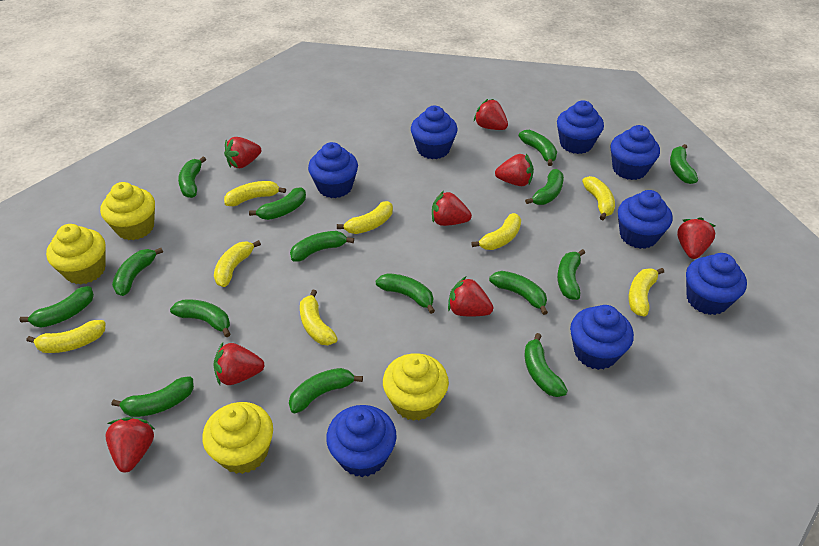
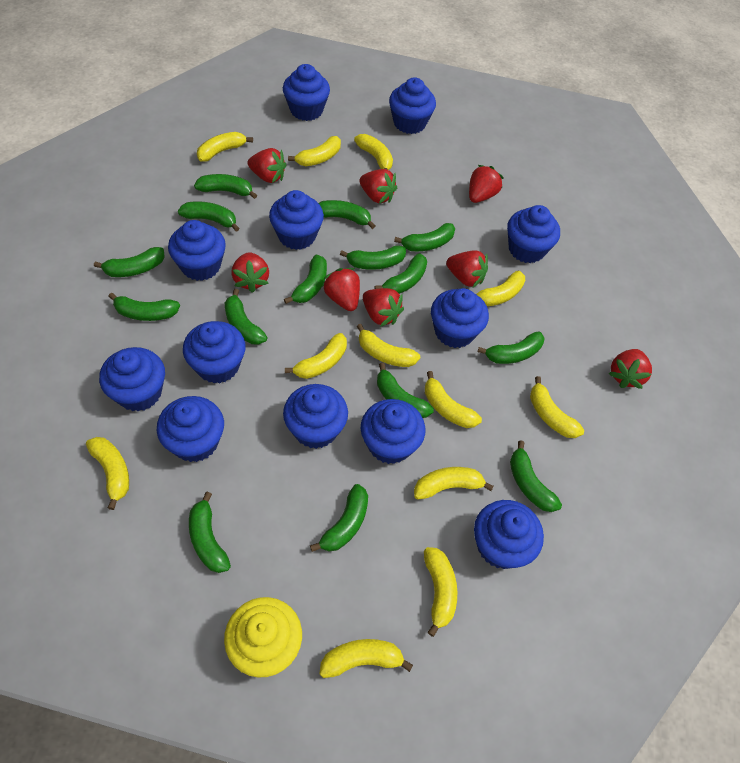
blue cupcake: [308,142,358,198] [326,405,397,477] [411,106,458,159] [557,100,604,154] [570,305,634,370] [611,125,660,180] [618,190,673,249] [686,253,747,315] = 8 -> [99,347,165,412] [157,396,224,462] [168,220,226,281] [183,321,246,383] [269,190,324,250] [283,64,330,121] [283,384,348,449] [361,399,425,464] [389,77,436,134] [431,288,489,348] [474,500,544,569] [507,205,560,263] = 12
yellow banana: [27,320,106,353] [214,240,261,287] [224,181,286,206] [300,290,338,345] [337,201,393,234] [471,213,521,250] [582,176,615,220] [629,268,664,317] = 8 -> [86,437,129,510] [197,132,253,162] [285,333,347,379] [288,136,341,166] [319,639,413,678] [354,134,393,170] [357,324,420,367] [414,467,494,500] [424,547,457,637] [425,371,482,428] [476,271,525,306] [530,376,584,438] = 12
yellow cupcake: [46,224,106,284] [100,182,155,240] [203,402,273,474] [383,353,449,421] = 4 -> [224,597,302,678] = 1

